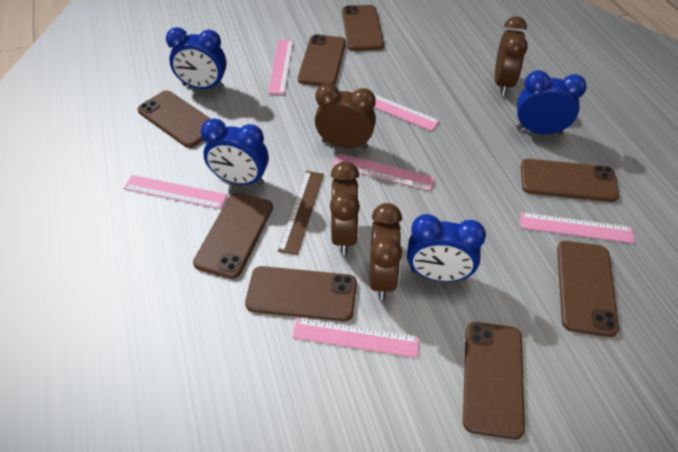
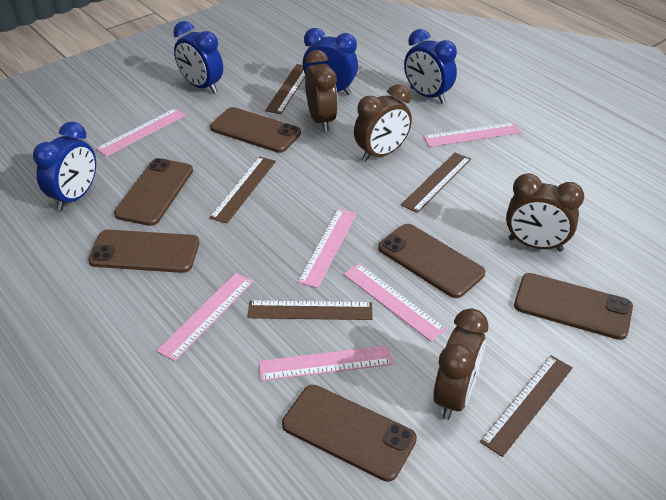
brown phone: [137,91,211,148] [193,193,273,279] [245,266,357,321] [298,34,346,86] [342,5,384,51] [463,322,525,440] [521,159,619,202] [557,241,619,337] = 8 -> [88,229,199,273] [114,158,193,226] [210,107,301,153] [282,385,417,482] [378,224,485,298] [514,273,633,340] = 6
brown ruler: [278,171,324,255] = 1 -> [209,156,276,224] [247,300,373,320] [265,64,305,114] [401,152,471,213] [480,355,573,457] = 5

